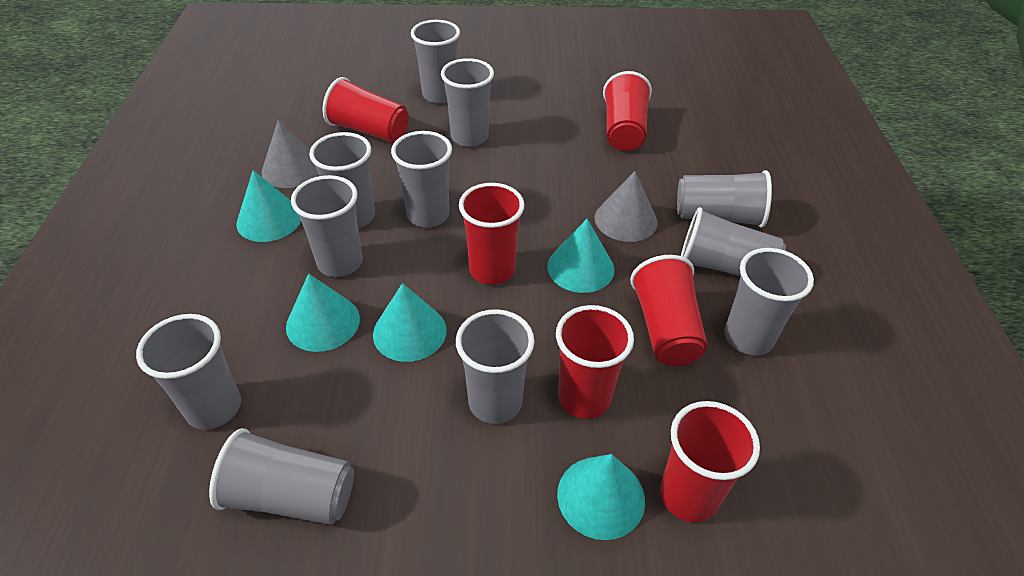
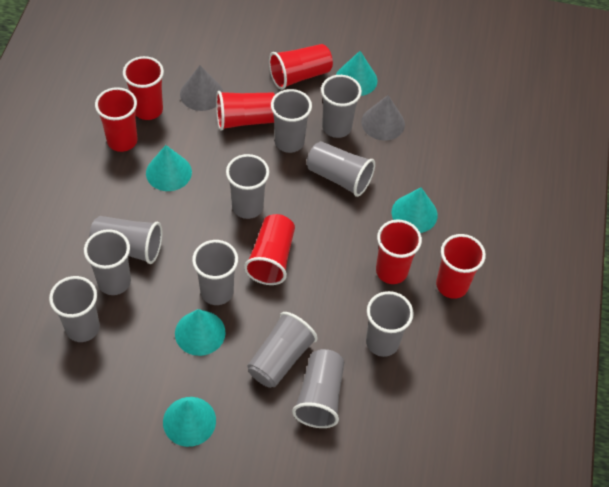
red cup: [323,77,409,143] [459,183,525,285] [556,305,634,419] [603,71,652,151] [630,255,708,366] [660,401,760,523] = 6 -> [95,87,137,152] [123,56,164,120] [216,91,275,131] [244,214,295,285] [269,44,333,90] [376,219,422,284] [436,234,486,299] = 7

